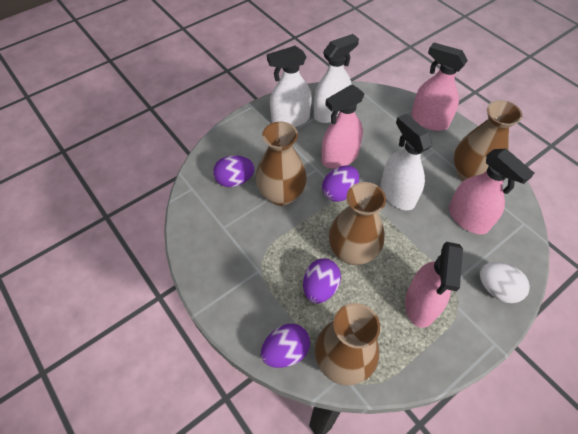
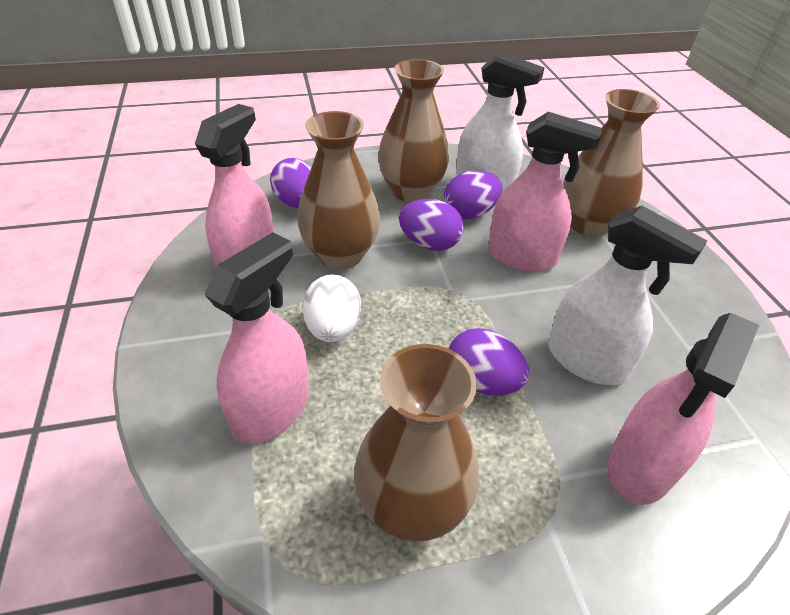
white spray bottle: [267,46,312,127] [314,34,359,123] [381,114,432,210] = 3 -> [455,52,545,193] [548,206,707,385] = 2

